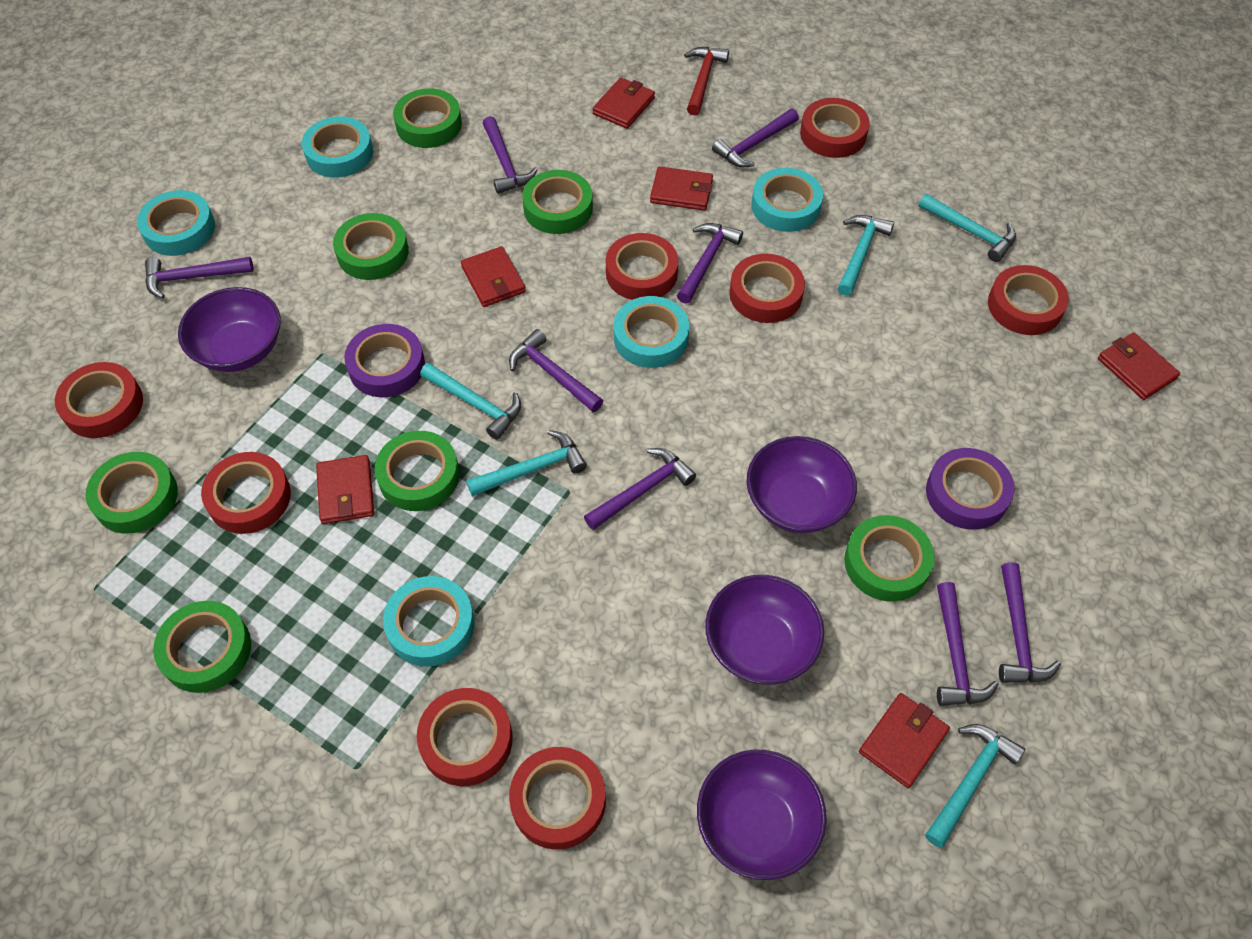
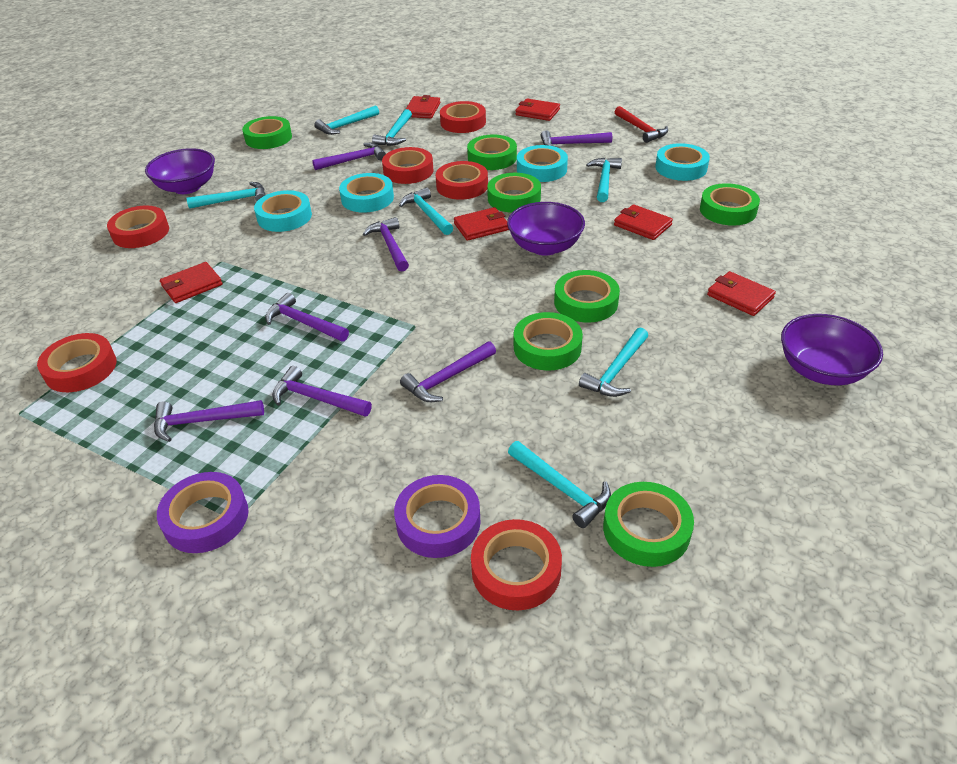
purple bowl: [178,287,281,372] [697,749,827,880] [705,575,824,685] [746,436,857,533] = 4 -> [145,148,215,194] [507,202,585,256] [781,314,883,385] = 3
purple hammer: [145,257,253,299] [483,116,537,194] [509,329,603,412] [584,448,696,530] [677,223,743,304] [712,108,799,167] [937,582,999,706] [999,562,1061,683] = 8 -> [154,400,264,442] [265,293,349,342] [272,366,372,417] [312,143,386,170] [363,217,409,272] [400,341,496,402] [540,130,612,147] = 7
red tape: [55,362,143,438] [201,452,291,534] [417,688,513,786] [509,747,606,849] [606,233,678,300] [729,254,805,323] [800,98,869,158] [988,265,1069,335] = 8 -> [37,333,116,392] [107,205,169,248] [382,147,433,184] [435,161,488,200] [440,101,486,133] [471,519,562,611] = 6
turquoise hammer: [420,363,521,440] [466,430,587,496] [838,215,894,296] [918,194,1016,262] [925,724,1025,848] = 5 -> [186,182,266,209] [314,105,379,135] [372,109,412,146] [399,187,453,235] [508,441,611,528] [579,328,648,397] [586,158,622,202] = 7
turquoise tape: [137,190,215,256] [302,116,373,178] [383,576,474,667] [614,296,689,368] [751,168,823,232] = 5 -> [254,190,312,232] [339,173,394,213] [517,145,568,182] [655,143,710,181] = 4

